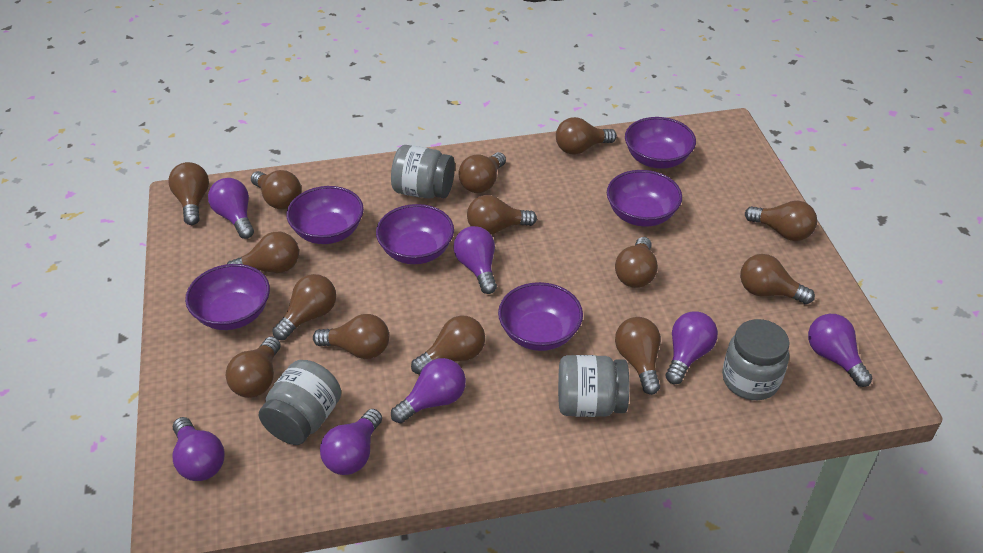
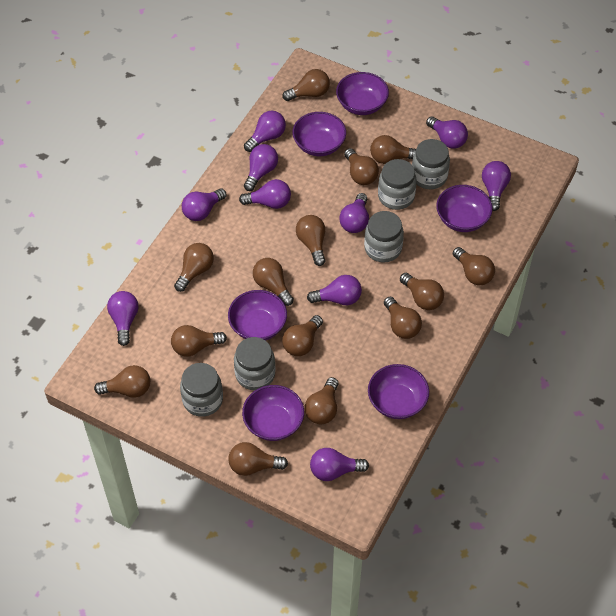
grey jar: [259,360,341,445] [391,145,455,199] [558,355,629,417] [722,319,790,400] = 4 -> [180,363,223,417] [234,337,275,390] [364,211,404,263] [378,159,417,210] [412,139,450,189] = 5
purple light bulb: [173,417,225,481] [208,178,254,239] [320,409,382,475] [391,358,466,423] [454,226,497,294] [666,311,718,384] [808,314,872,387] = 7 -> [107,291,138,346] [182,188,226,221] [239,179,291,209] [244,111,286,152] [244,144,278,191] [307,275,362,305] [310,448,369,481] [339,193,369,233] [426,116,468,149] [482,161,511,211] = 10

